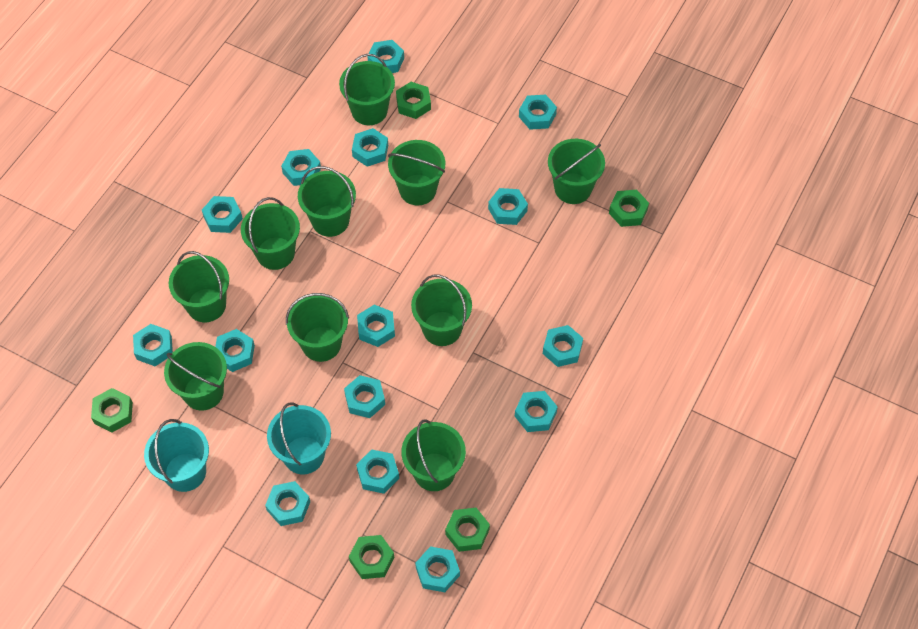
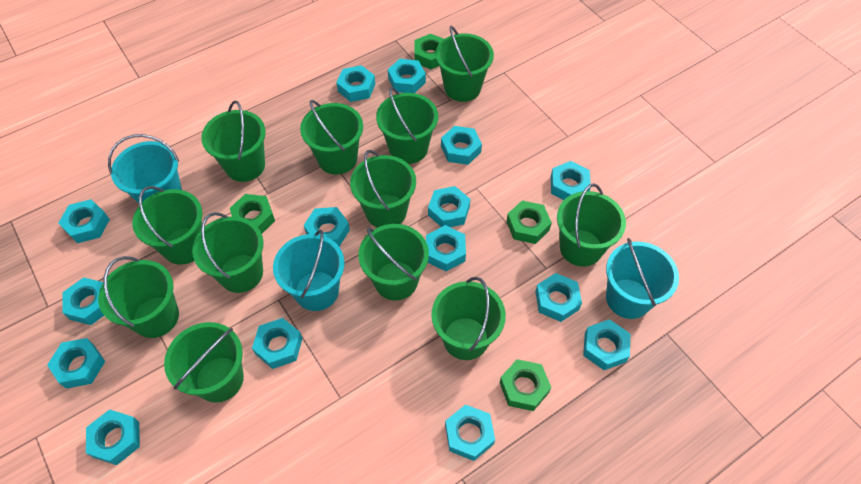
green bucket: [164,342,227,411] [169,251,229,322] [241,197,300,270] [286,293,349,362] [298,166,356,237] [339,54,395,125] [388,140,445,205] [401,420,466,491] [411,274,472,346] [548,139,605,204] = 10 -> [98,256,179,338] [132,186,202,265] [164,322,244,403] [192,212,264,293] [201,100,266,182] [300,100,363,175] [350,150,416,228] [358,224,429,300] [376,87,438,164] [431,277,506,360] [435,26,494,102] [557,184,626,267] = 12
green nut: [91,388,133,432] [349,535,394,579] [396,82,431,119] [445,508,490,552] [609,190,649,227] = 5 -> [230,194,275,234] [414,33,443,69] [500,359,551,411] [506,200,552,244] = 4
turquoise bucket: [144,419,209,492] [267,403,331,474] = 2 -> [108,134,182,204] [273,230,345,311] [606,238,679,319] = 3

